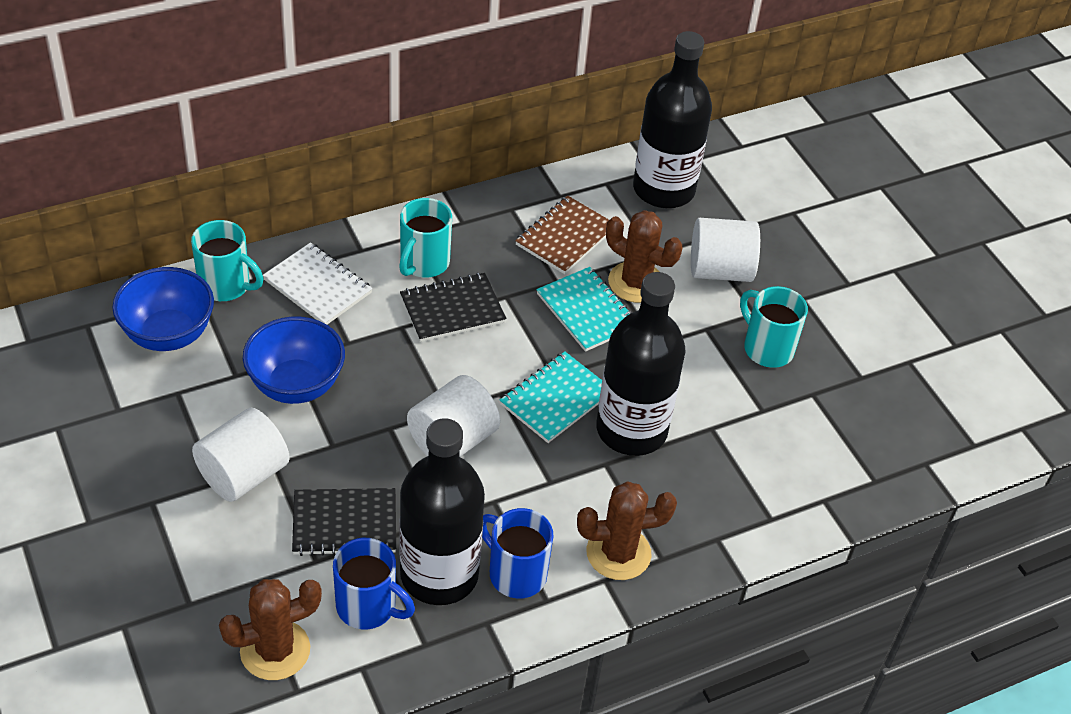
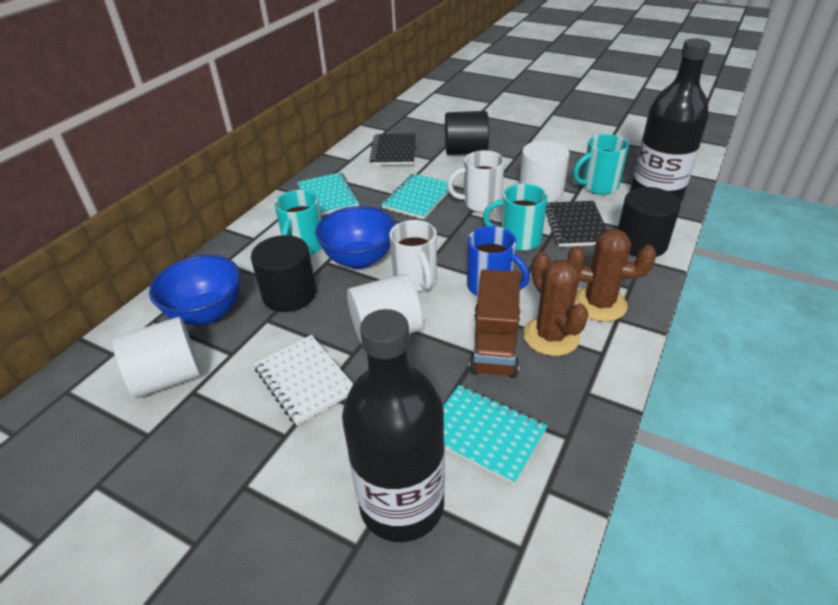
black bottle: [399,418,485,605] [596,272,686,456] [633,31,712,208] = 3 -> [342,309,445,542] [630,38,711,203] = 2
black cylinder: none = 0 -> [251,235,316,312] [445,111,489,155] [618,187,681,257] = 3
blue mug: [333,538,415,629] [482,508,554,598] = 2 -> [467,226,530,296] = 1
brown cactus: [219,579,322,680] [577,482,677,580] [606,210,682,303] = 3 -> [523,252,588,356] [567,229,656,322] = 2
brown notebook: [515,196,609,274] = 1 -> none = 0
brown truck: none = 0 -> [469,269,520,378] = 1
turquoise notebook: [500,351,602,443] [536,267,632,352] = 2 -> [297,172,360,216] [381,174,454,220] [443,385,547,485] = 3
white mug: none = 0 -> [389,220,437,292] [447,150,505,212] = 2

